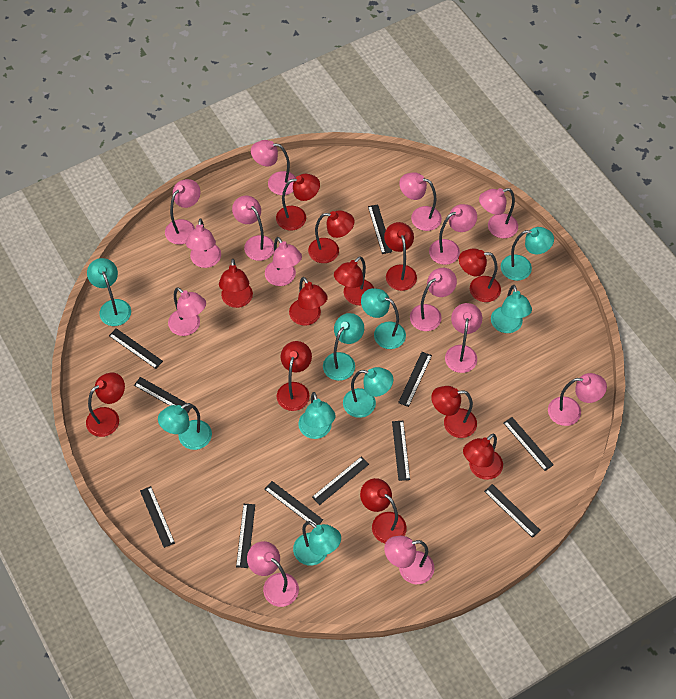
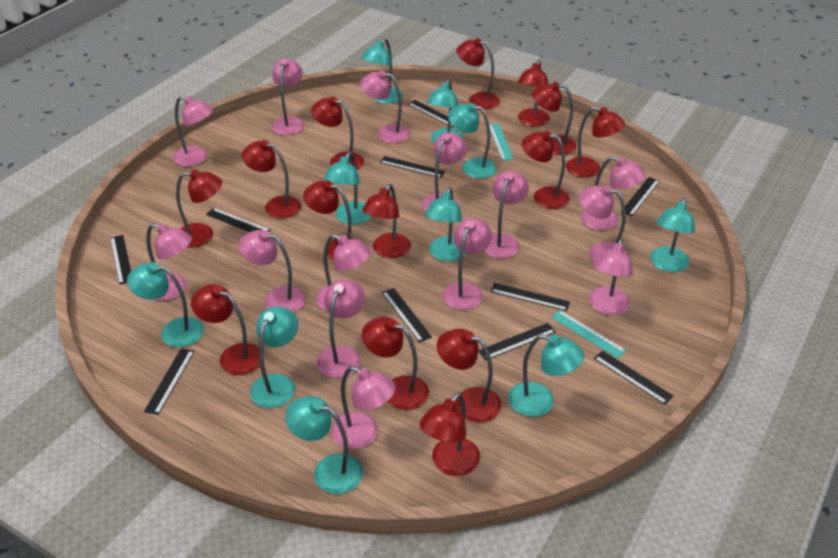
black ruler: [109,328,163,369] [134,377,192,413] [140,486,175,548] [236,504,255,568] [265,481,323,525] [312,457,369,505] [368,204,392,254] [392,421,410,481] [398,352,432,407] [484,484,541,538] [503,417,554,471] = 11 -> [110,235,131,285] [144,348,195,415] [206,208,271,232] [380,156,445,178] [382,288,432,342] [408,100,454,127] [478,323,556,361] [490,283,570,311] [594,351,674,405] [621,177,660,216] = 10
red lamp: [86,372,125,437] [219,259,253,308] [276,174,320,231] [277,341,312,411] [289,277,328,326] [308,210,354,263] [334,256,374,305] [360,478,407,543] [384,222,417,291] [431,386,477,438] [459,248,501,302] [463,434,503,480] = 12 -> [176,170,222,248] [191,284,260,375] [242,140,301,219] [303,180,354,261] [311,97,364,170] [362,184,411,258] [362,317,429,410] [420,392,480,476] [437,329,501,423] [457,38,500,109] [518,60,550,127] [522,131,569,209] [532,82,577,155] [566,107,625,178] = 14
turquoise lamp: [87,258,131,326] [158,403,212,450] [293,521,341,566] [298,392,336,439] [323,313,364,381] [343,367,393,418] [361,288,406,349] [491,285,532,333] [501,227,554,281] = 9 -> [127,262,204,347] [250,307,298,408] [285,396,363,494] [324,152,371,225] [362,38,403,104] [425,187,466,262] [427,79,464,143] [448,103,497,178] [509,334,584,417] [650,197,695,272] = 10
turquoise ruler: none = 0 -> [489,123,514,161] [551,310,626,358] = 2

